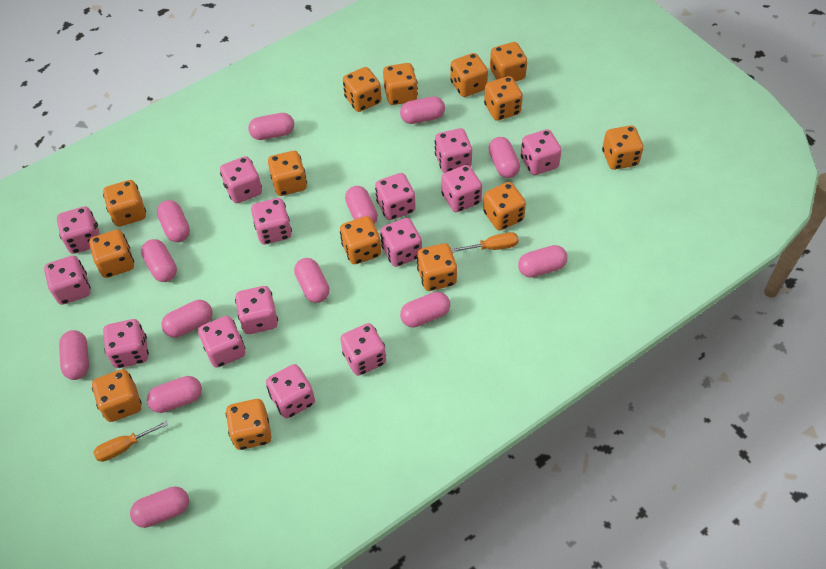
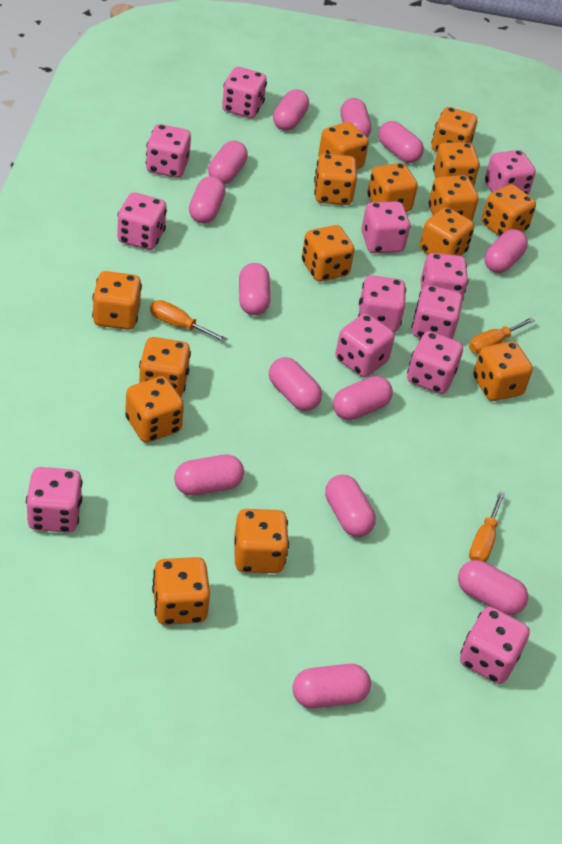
orange dice: [89,230,134,278] [92,369,142,422] [103,180,146,227] [226,399,272,450] [268,151,307,196] [340,216,381,264] [343,67,382,112] [383,63,418,105] [417,243,457,291] [450,53,488,97] [483,182,526,230] [484,76,523,121] [490,42,527,82] [602,125,644,170] = 14 -> [92,271,142,330] [125,376,184,443] [139,337,191,397] [152,557,210,625] [234,509,289,573] [302,225,355,282] [314,154,357,205] [318,122,369,169] [367,163,418,212] [420,207,474,256] [429,175,479,221] [431,107,477,152] [433,142,480,186] [473,341,533,401] [482,184,536,237] = 15
orange screwdriver: [93,421,168,462] [452,232,519,253] = 2 -> [150,300,227,342] [469,317,535,354] [469,491,505,562] = 3
pink dice: [44,256,91,305] [57,206,100,254] [103,319,149,368] [198,316,245,368] [220,156,262,203] [235,286,278,334] [251,198,292,245] [266,364,315,418] [340,323,386,376] [375,173,416,220] [380,218,422,267] [435,128,472,173] [441,165,482,212] [521,129,562,175] = 14 -> [26,467,82,533] [117,193,167,250] [146,124,191,178] [222,67,267,118] [336,314,395,377] [358,275,406,332] [361,201,411,253] [407,331,463,394] [412,285,463,339] [421,253,468,299] [460,607,530,684] [485,150,536,195] = 12

